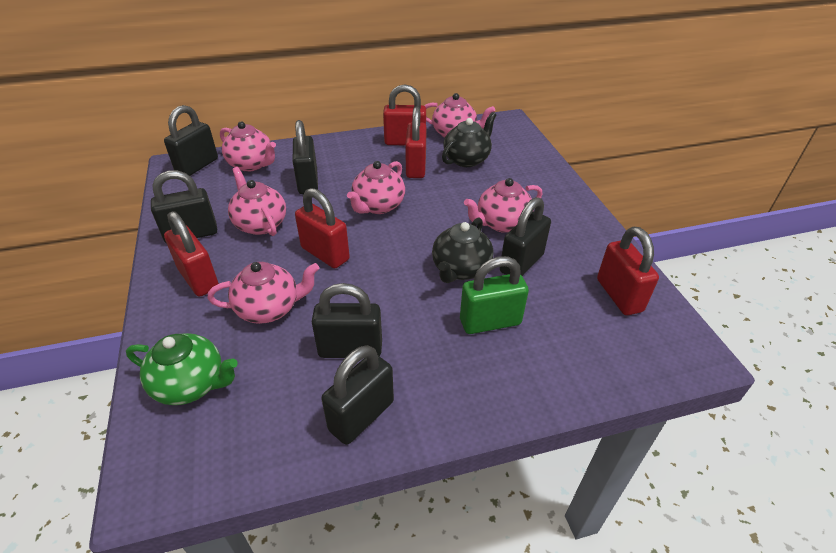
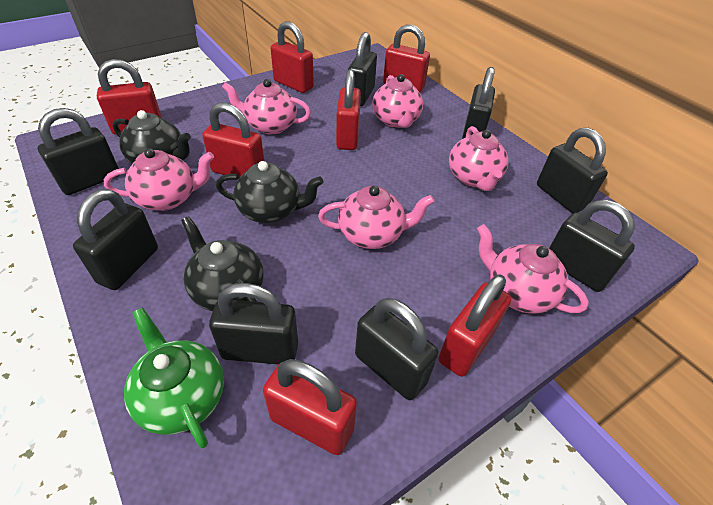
black padlock: [151,170,217,244] [164,105,218,176] [293,120,318,194] [312,283,382,358] [321,345,394,445] [500,197,551,276] = 6 -> [38,108,119,195] [73,189,158,290] [209,283,298,365] [348,32,377,106] [355,298,439,400] [462,67,495,139] [537,128,608,213] [549,200,635,292] = 8
black teapot: [432,217,493,283] [442,112,496,167] = 2 -> [113,110,191,164] [181,216,264,311] [216,161,323,223] = 3
green padlock: [460,256,529,334] = 1 -> none = 0
red padlock: [164,211,219,297] [295,188,350,268] [383,84,426,145] [405,106,427,178] [597,227,659,315] = 5 -> [97,59,162,135] [203,103,264,178] [263,359,357,455] [270,21,314,93] [336,69,361,150] [383,24,430,92] [438,274,511,377] = 7

